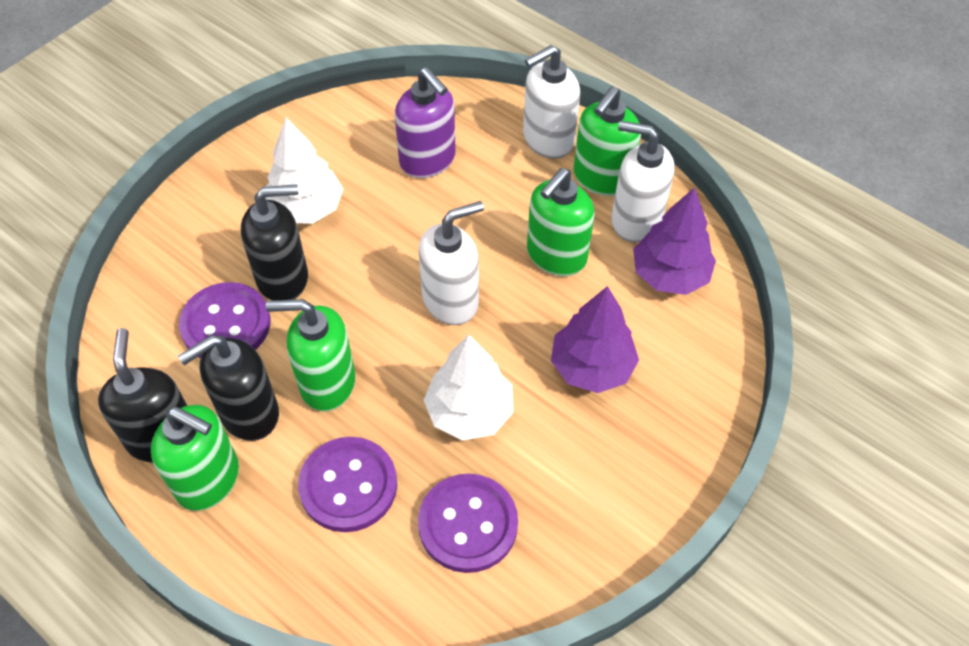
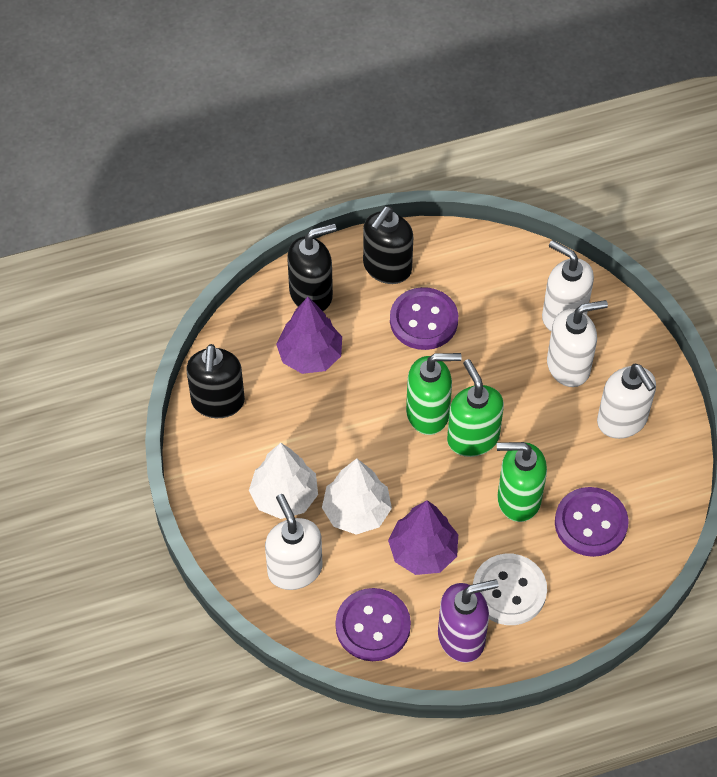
green soap dispenser: [151,405,239,511] [266,299,355,412] [527,168,595,276] [573,86,641,196] = 4 -> [406,353,462,435] [447,359,504,457] [497,442,547,522] = 3
white button: none = 0 -> [473,554,547,625] = 1
white soap dispenser: [419,201,484,325] [523,45,580,159] [611,121,674,242] = 3 -> [265,494,322,590] [542,240,594,331] [547,300,608,387] [597,363,656,439] = 4

